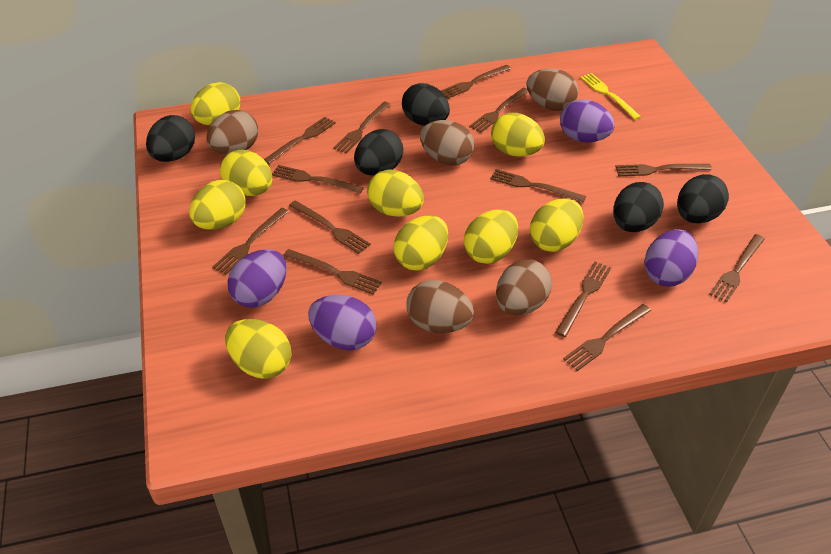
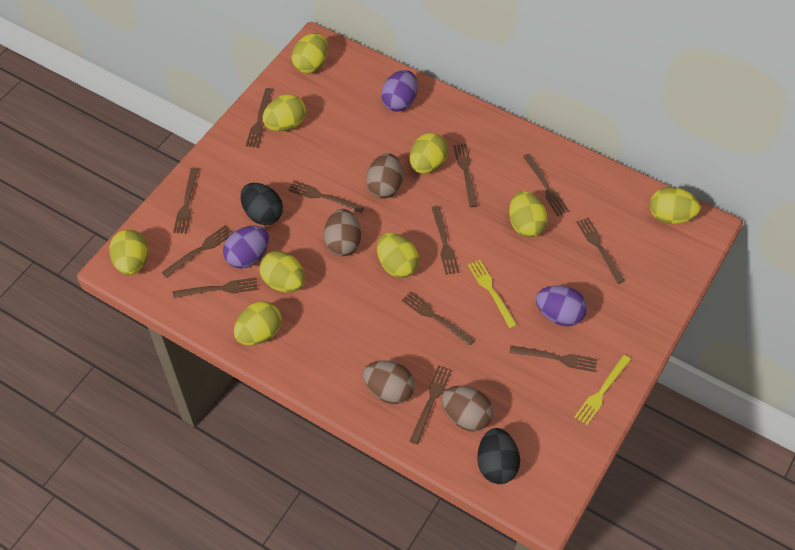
black egg: [146,115,195,162] [354,129,403,176] [402,83,450,126] [613,182,664,232] [677,174,729,224] = 5 -> [240,183,283,225] [477,428,520,484] = 2
brown egg: [207,110,258,155] [406,280,474,333] [420,120,474,165] [496,259,552,315] [526,69,578,111] = 5 -> [324,209,361,256] [363,360,415,404] [366,153,403,199] [442,386,493,432] = 4
brown fork: [212,208,289,275] [264,117,336,164] [272,165,364,194] [283,249,382,295] [289,200,371,254] [334,102,391,153] [441,65,511,99] [469,88,528,133] [490,169,586,202] [555,262,611,337] [563,304,651,371] [615,164,712,176] [709,234,765,303] = 13 -> [161,225,233,278] [173,167,199,234] [173,277,258,298] [246,88,273,148] [288,180,365,213] [402,291,475,346] [410,365,452,444] [431,206,459,275] [454,144,478,207] [509,345,597,372] [523,154,569,216] [576,217,625,284] = 12
purple egg: [228,249,287,308] [308,295,376,350] [560,99,615,142] [644,229,698,287] = 4 -> [223,226,269,269] [381,70,418,112] [536,286,587,326] = 3
yellow fork: [580,73,641,120] = 1 -> [468,260,517,329] [575,355,631,425] = 2

